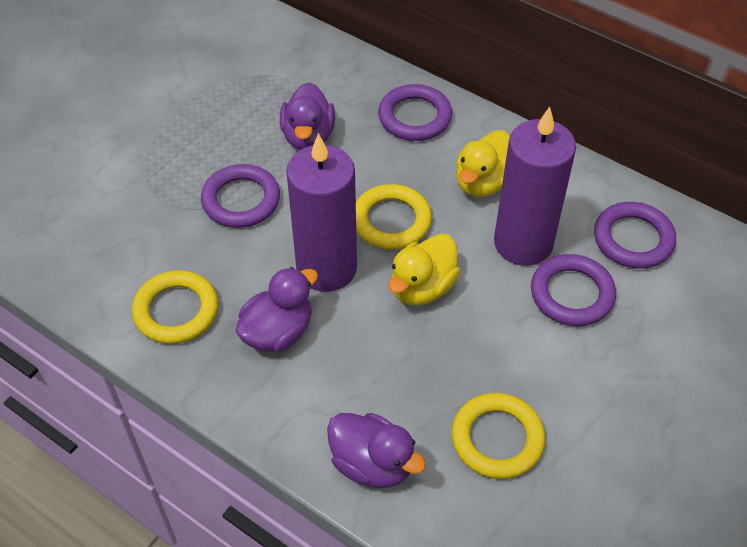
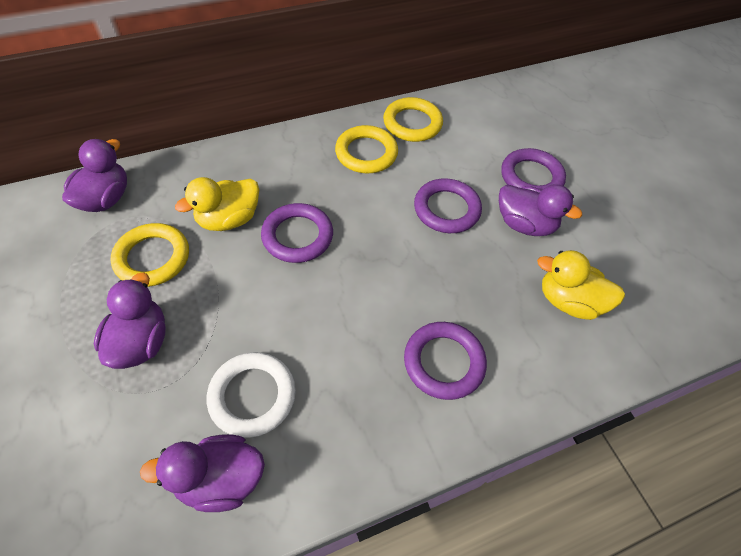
purple candle: [286,133,357,292] [494,107,576,266] = 2 -> none = 0
purple duck: [235,267,318,352] [280,82,335,150] [327,413,426,488] = 3 -> [62,139,127,212] [94,272,166,369] [140,434,265,512] [499,184,582,236] = 4
white ring: none = 0 -> [207,352,296,438] = 1

